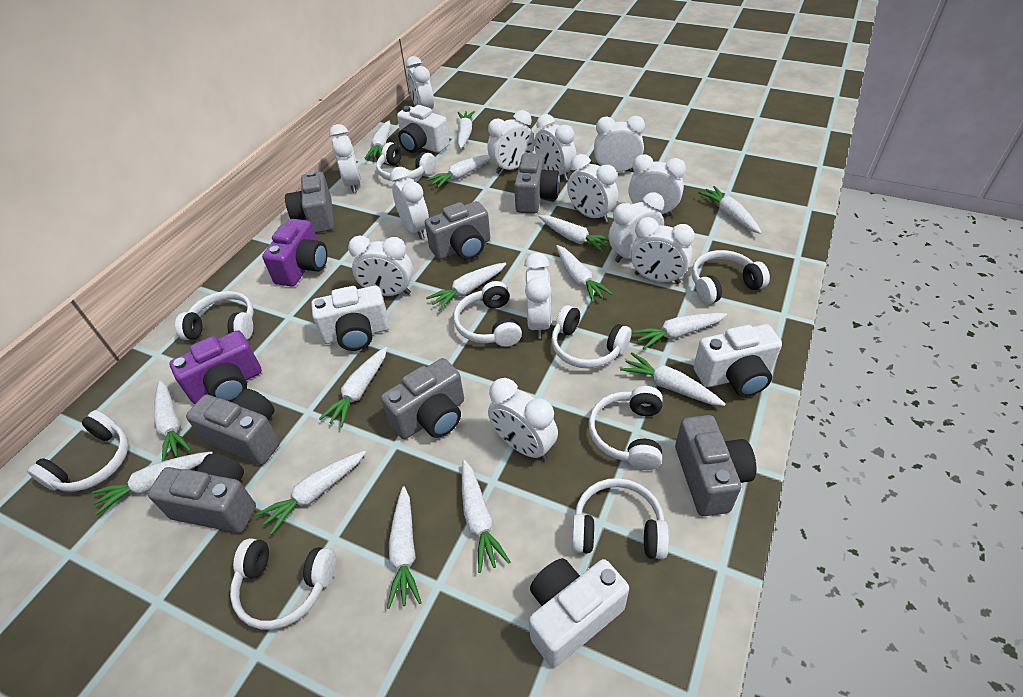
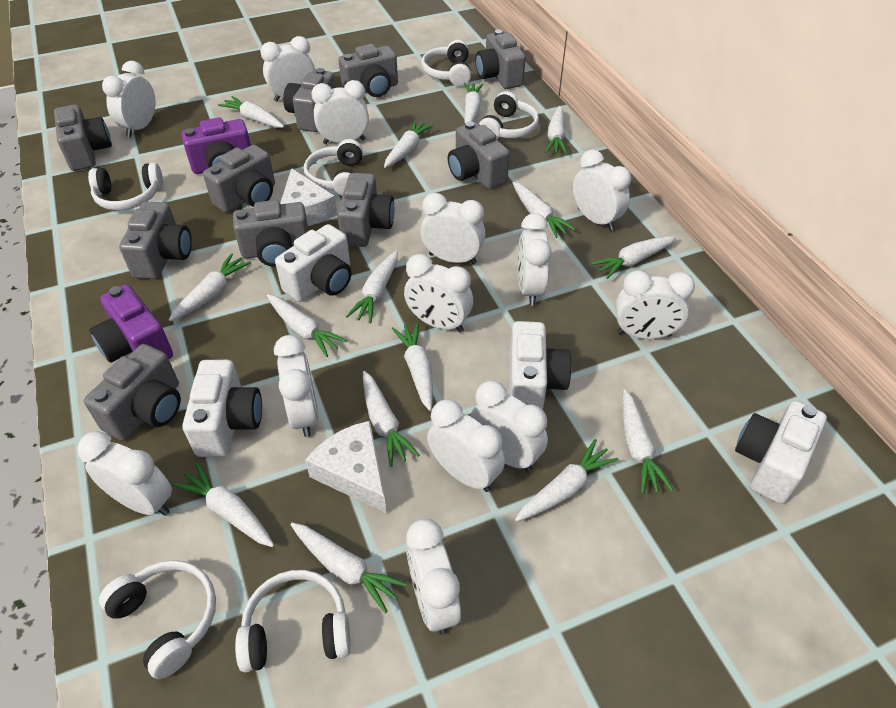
grey camera: [148,453,256,533] [186,389,280,465] [285,171,334,233] [381,358,464,439] [425,201,490,260] [514,153,560,214] [675,415,757,516] = 7 -> [54,104,112,171] [84,344,181,441] [119,202,192,279] [203,145,275,213] [233,200,309,267] [283,68,335,132] [337,173,395,247] [339,44,398,97] [448,121,510,189] [475,30,526,89] = 10
white cheese: none = 0 -> [280,168,337,226] [305,421,387,513] = 2
white headphones: [27,410,129,492] [175,291,254,340] [230,538,336,630] [376,142,436,182] [454,281,522,347] [551,305,632,369] [572,478,669,559] [589,386,663,470] [691,250,770,304] = 9 -> [88,163,163,210] [99,560,216,679] [235,570,351,672] [304,139,363,196] [421,40,471,86] [479,91,539,139] = 6

